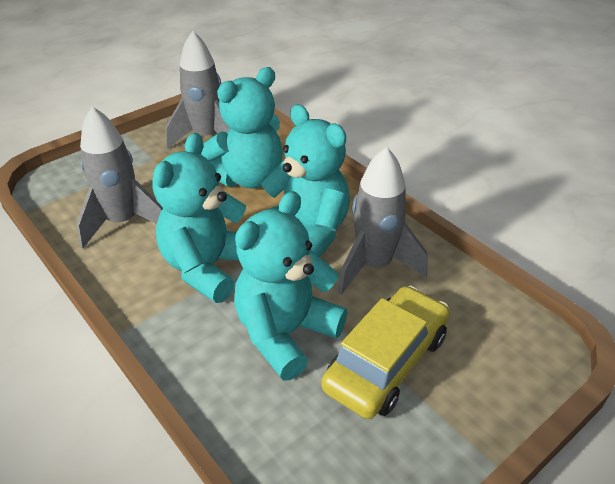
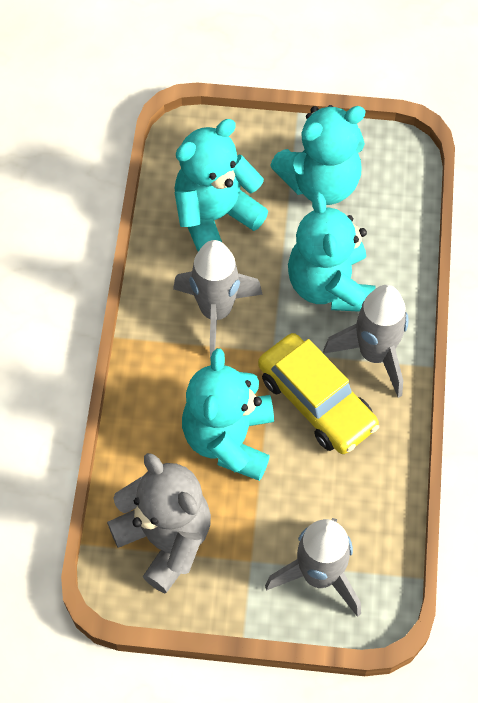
grey teddy bear: none = 0 -> [107,453,211,593] = 1

